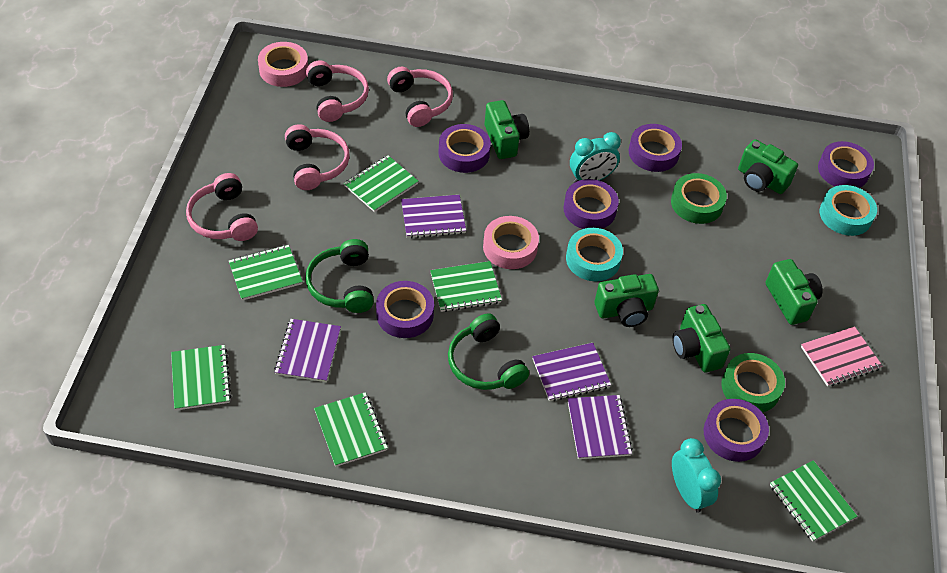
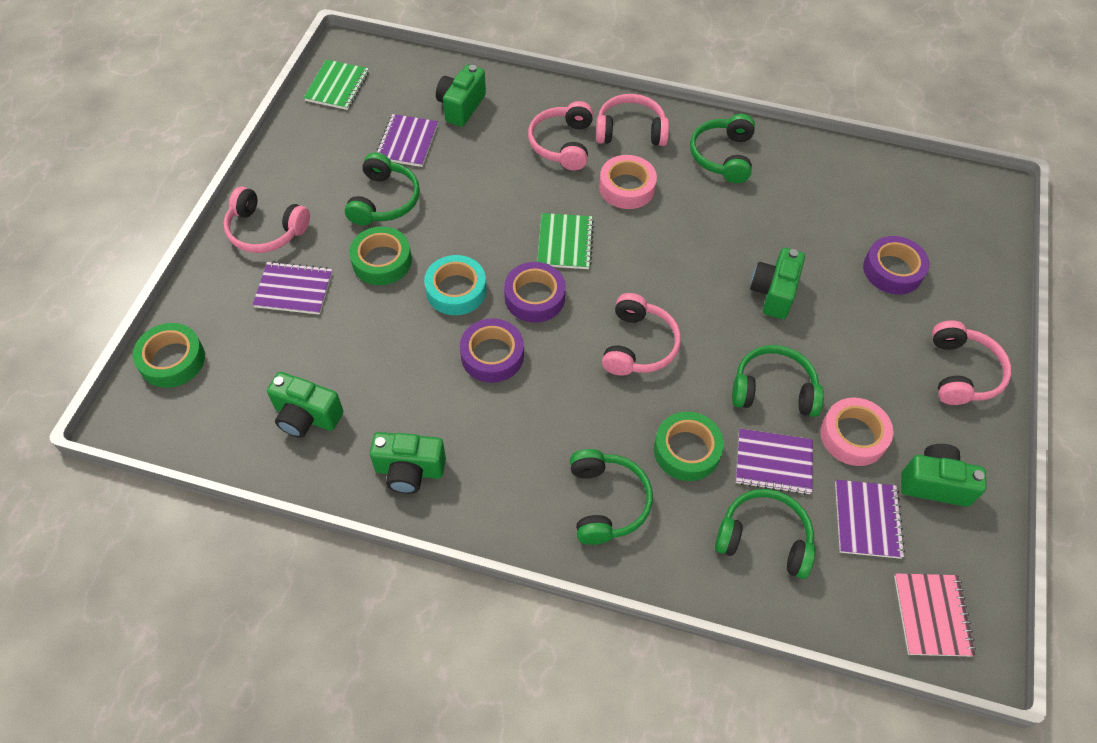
green headphones: [305,239,374,313] [448,313,529,390] = 2 -> [345,153,420,226] [570,449,653,545] [690,114,755,183] [715,489,816,579] [732,345,824,417] = 5
green notebook: [171,345,232,410] [229,245,303,301] [314,392,388,467] [344,155,419,212] [430,261,502,312] [770,460,857,542] = 6 -> [304,59,369,110] [537,213,594,269] = 2
green tape: [671,173,727,224] [721,353,785,413] = 2 -> [133,323,205,388] [349,226,412,285] [654,412,724,481] = 3
pink headphones: [186,173,258,241] [285,124,350,190] [306,61,369,122] [387,67,453,127] = 4 -> [223,186,310,253] [528,101,593,170] [596,94,669,146] [602,293,681,375] [932,320,1011,405] = 5
purple tape: [376,281,434,338] [439,124,491,173] [563,179,619,229] [629,124,682,172] [704,399,769,462] [818,141,874,188] = 6 -> [460,319,524,383] [504,262,566,323] [863,236,929,294] = 3
turquoise clock: [570,132,621,183] [672,438,721,513] = 2 -> none = 0
turquoise tape: [566,228,623,281] [819,185,877,236] = 2 -> [424,255,486,315] = 1

